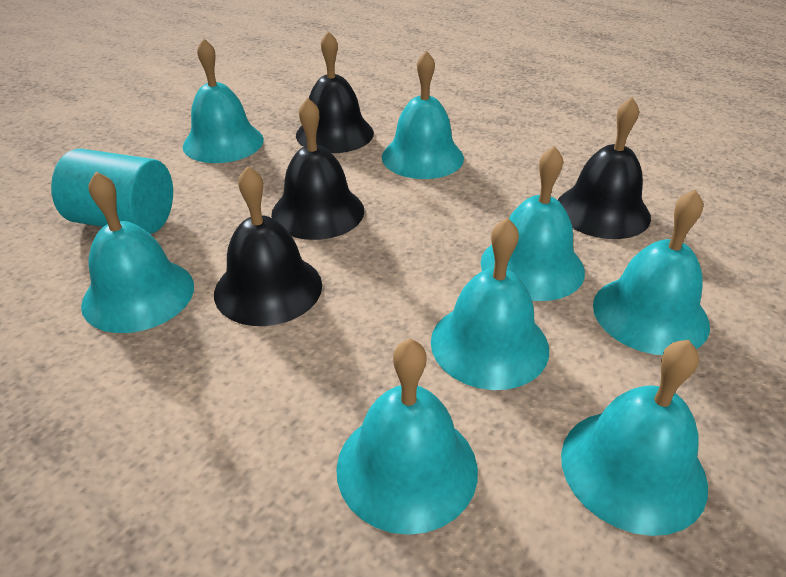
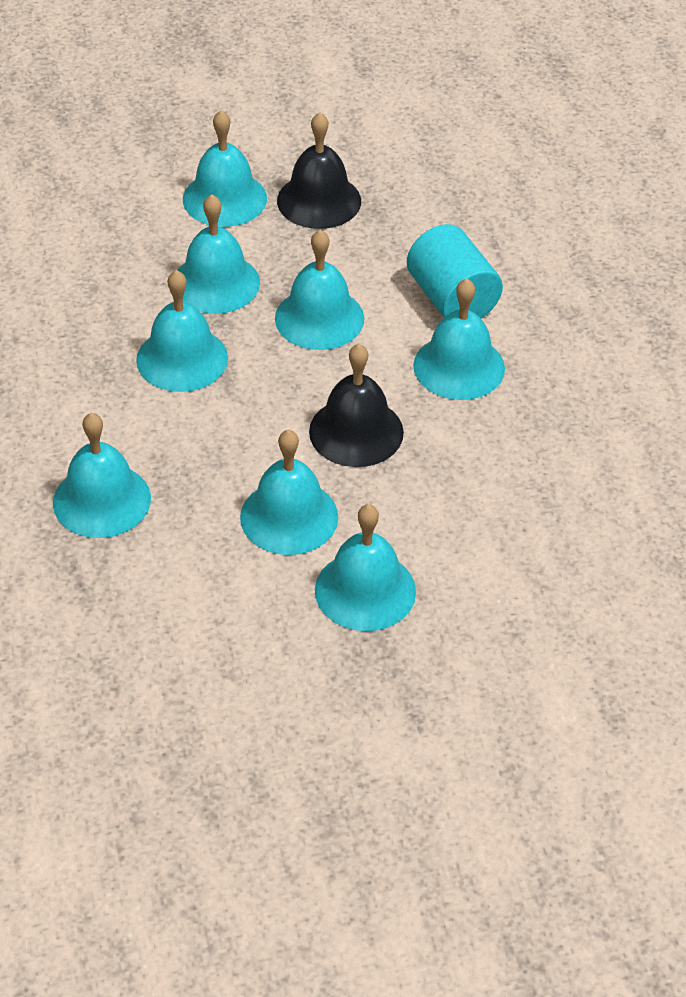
black bell: [214,166,322,326] [271,97,364,240] [296,31,374,153] [558,97,651,239] = 4 -> [277,112,361,229] [309,344,404,467] = 2

